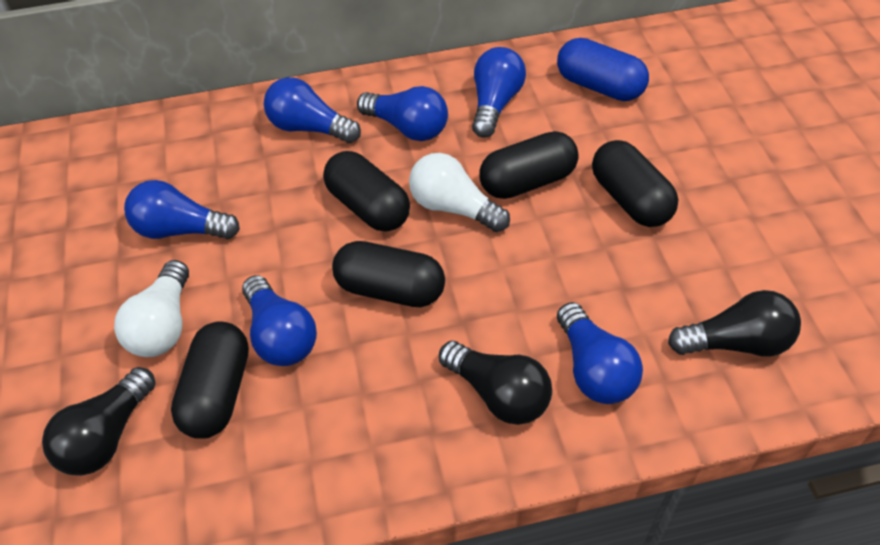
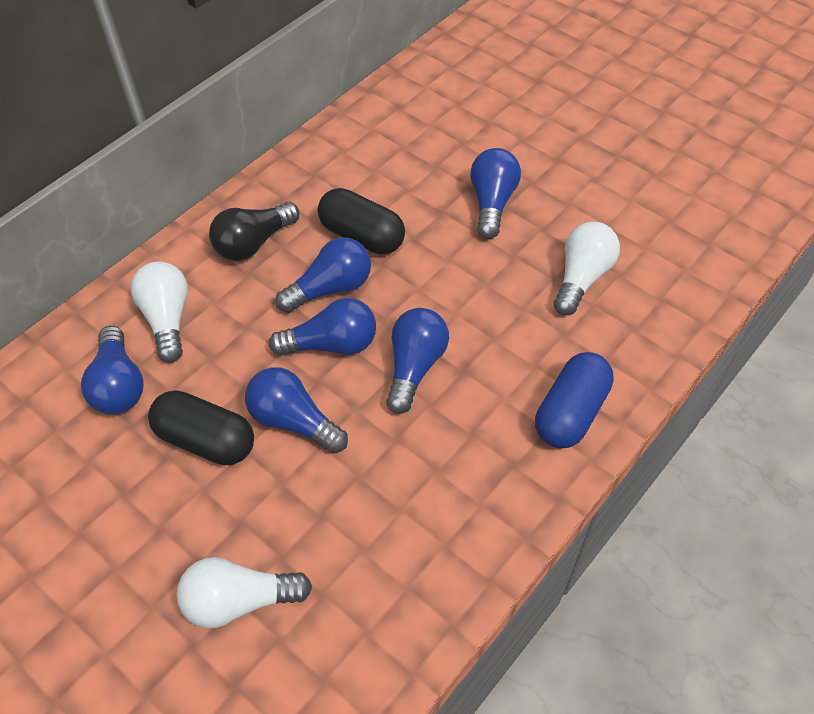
black capsule: [171,321,249,439] [323,151,410,232] [332,241,445,307] [479,131,579,199] [592,140,678,227] = 5 -> [148,390,254,465] [318,188,405,254] = 2
black light bulb: [42,367,155,476] [439,341,552,425] [668,290,801,357] = 3 -> [209,202,299,261] = 1
white light bulb: [114,260,189,357] [409,153,510,232] = 2 -> [131,261,188,363] [176,557,312,628] [554,222,620,315] = 3

